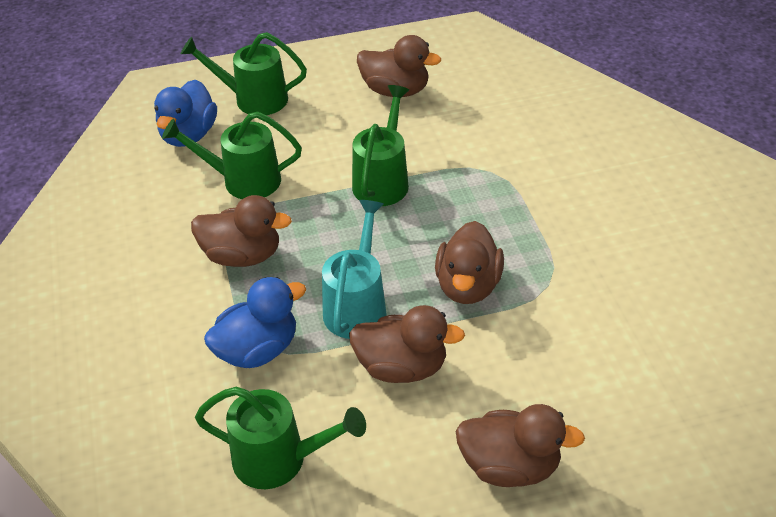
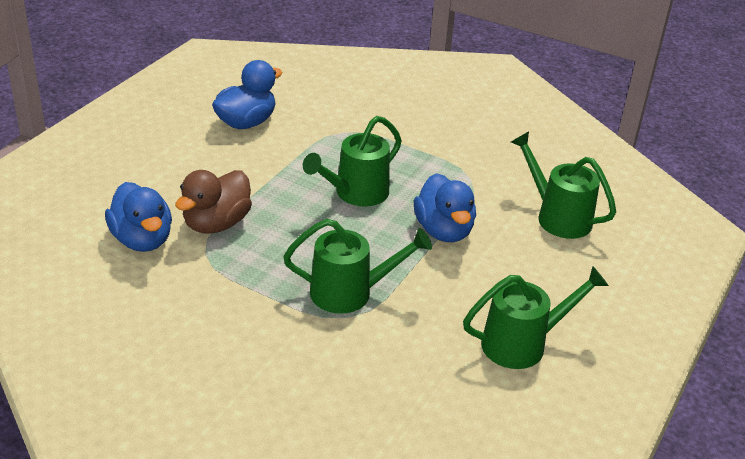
blue duck: [154,80,217,147] [204,277,306,368] = 2 -> [105,182,172,252] [212,60,282,129] [414,173,476,242] = 3
brown duck: [191,195,292,267] [349,305,465,383] [357,35,441,97] [435,221,504,304] [456,404,585,487] = 5 -> [175,170,252,234] = 1
turquoise watering can: [322,200,387,339] = 1 -> none = 0

